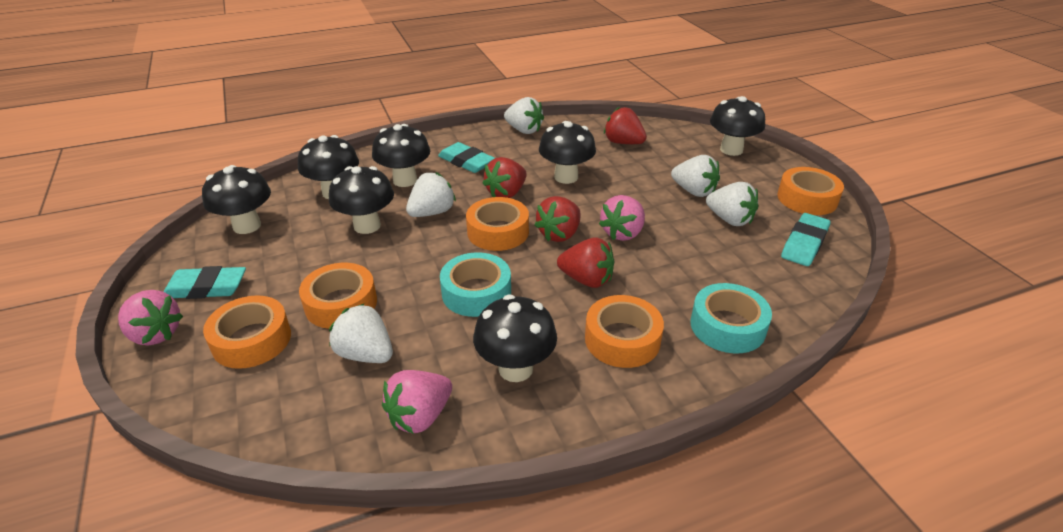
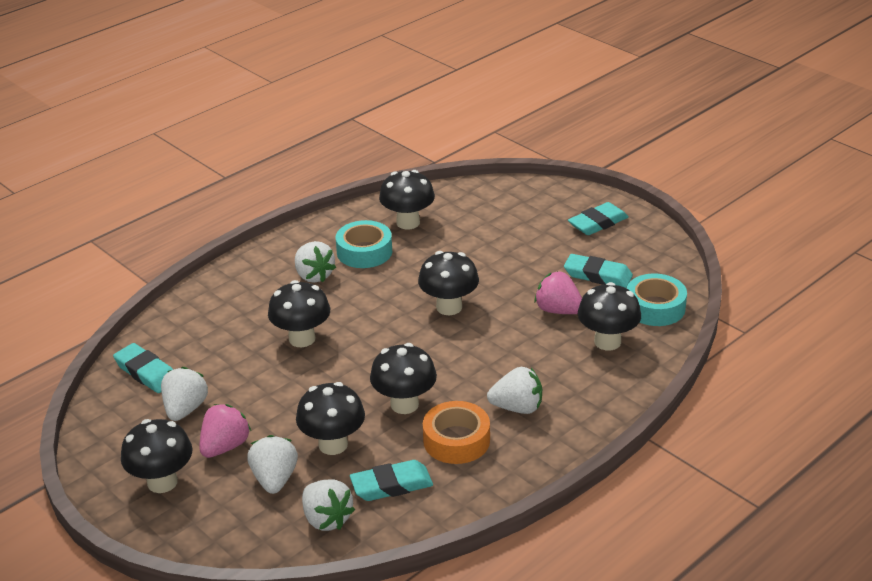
orange tape: [203,295,291,369] [299,263,377,329] [466,197,529,251] [585,295,664,368] [777,167,844,215] = 5 -> [423,401,490,464] = 1
pink strawberry: [118,290,183,346] [382,370,452,434] [599,195,645,241] = 3 -> [200,404,251,458] [535,271,582,314] = 2
red strawberry: [482,157,527,198] [535,196,581,242] [557,237,614,288] [604,107,647,144] = 4 -> none = 0
turquoise eraser: [163,266,246,299] [438,142,495,173] [781,213,831,266] = 3 -> [113,343,173,393] [350,460,433,501] [564,254,633,288] [568,202,629,235] = 4

